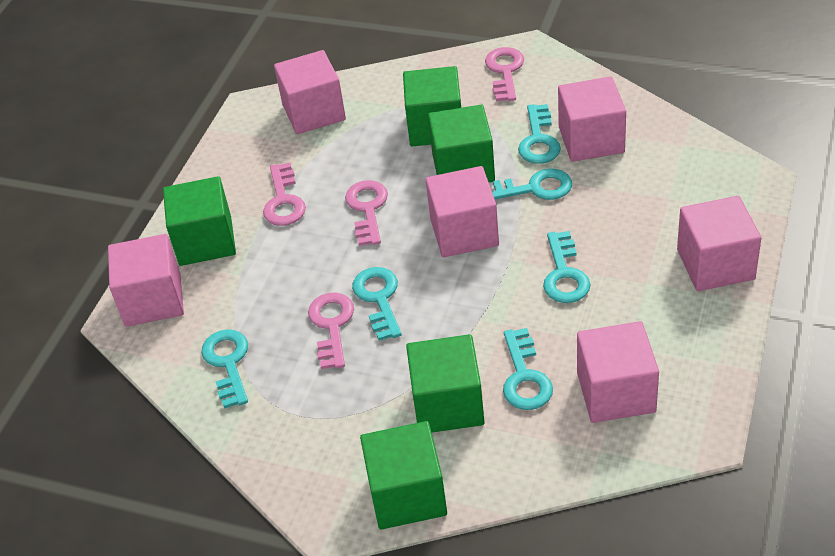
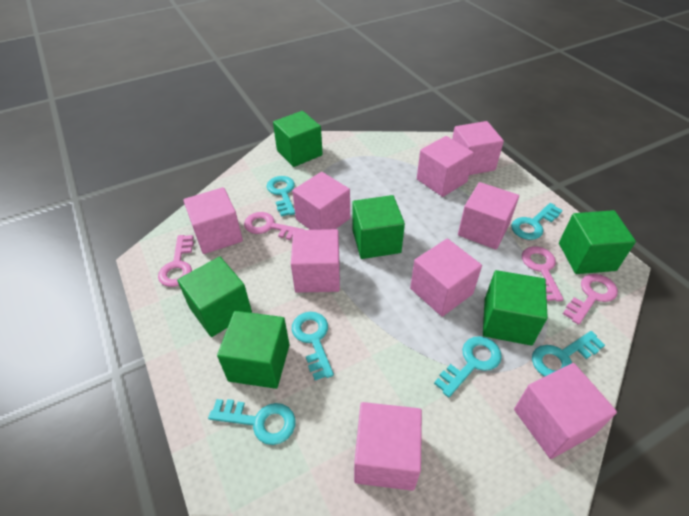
green cube: [163,176,236,266] [360,421,447,530] [403,66,461,146] [406,334,484,433] [428,105,495,182] = 5 -> [177,257,252,337] [217,311,290,389] [273,111,323,167] [352,195,405,259] [483,270,548,346] [559,210,636,274] = 6
pink cube: [108,234,184,327] [274,50,346,134] [426,166,499,257] [558,76,626,162] [577,321,659,423] [677,196,761,291] = 6 -> [183,187,243,254] [291,229,340,293] [292,172,350,230] [354,402,422,491] [410,239,482,317] [417,136,474,197] [452,121,504,175] [458,182,519,250] [514,363,617,459] = 9

